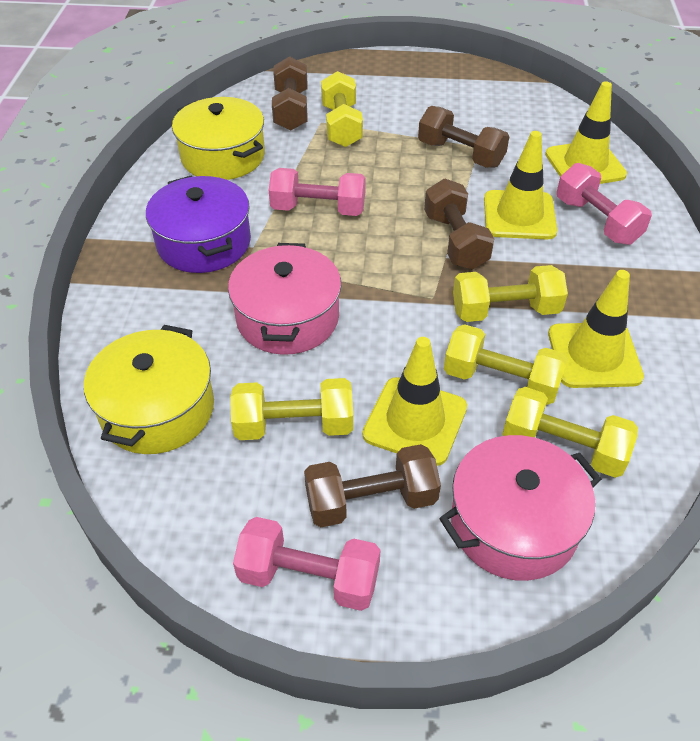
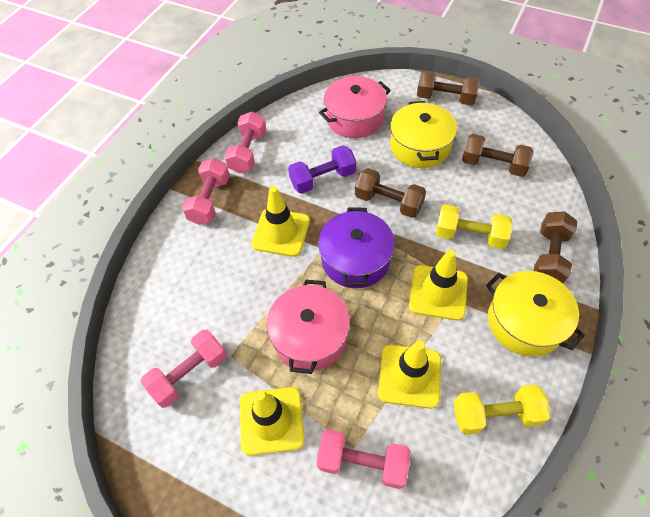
pink dumbbell: [233,517,380,611] [269,168,366,216] [557,163,652,245] = 3 -> [141,330,227,408] [182,158,230,225] [224,111,266,174] [316,429,411,489] = 4
purple dumbbell: none = 0 -> [288,145,356,194] = 1
yellow dumbbell: [230,378,353,440] [321,71,363,147] [444,324,568,405] [453,265,568,322] [502,387,638,478] = 5 -> [436,205,513,249] [454,385,550,435] = 2

